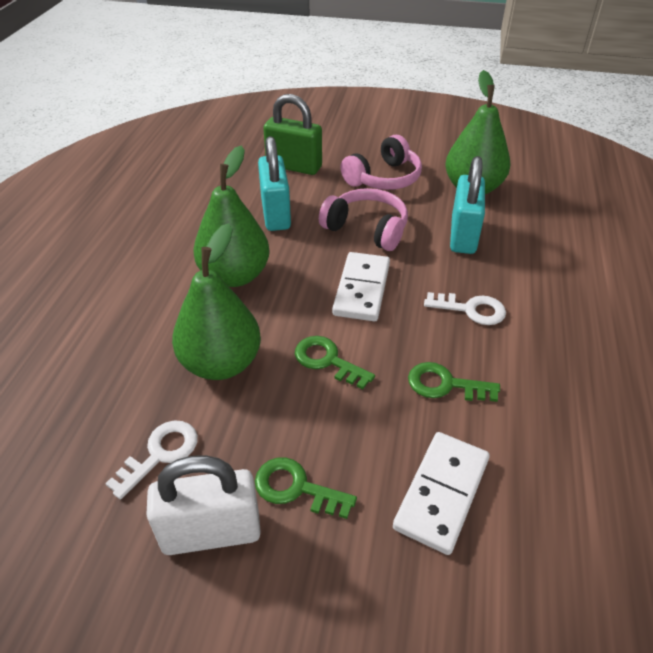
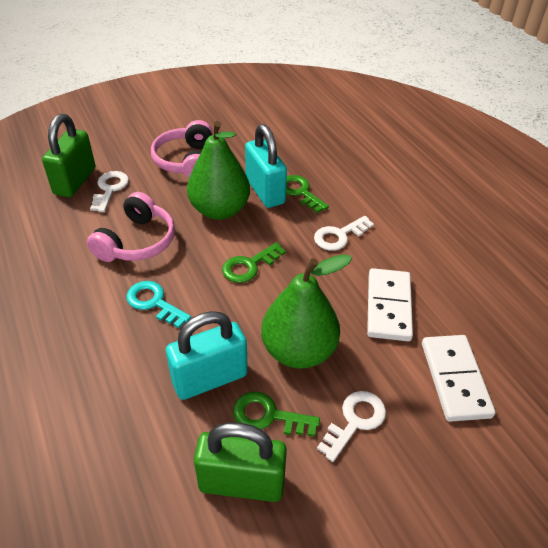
green padlock: [263,94,322,175] = 1 -> [42,114,95,197] [194,422,287,502] = 2
green pear: [172,223,261,380] [193,146,270,287] [445,70,511,194] = 3 -> [187,121,250,220] [261,254,352,369] = 2
turquoise key: none = 0 -> [126,281,191,328] = 1
white key: [105,420,198,499] [424,292,506,325] = 2 -> [90,171,129,212] [314,216,374,251] [317,391,386,462] = 3
white padlock: [146,455,261,555] = 1 -> none = 0

